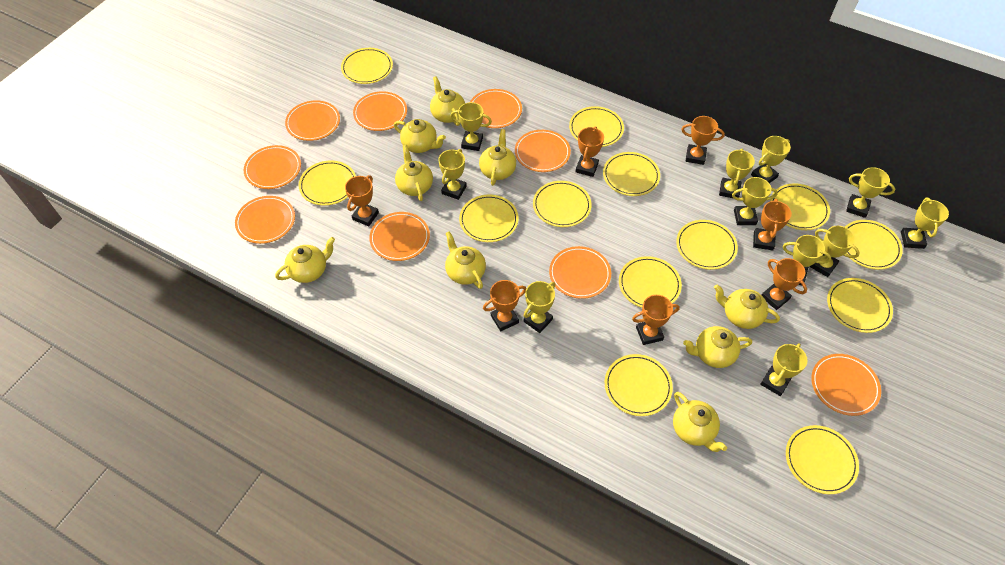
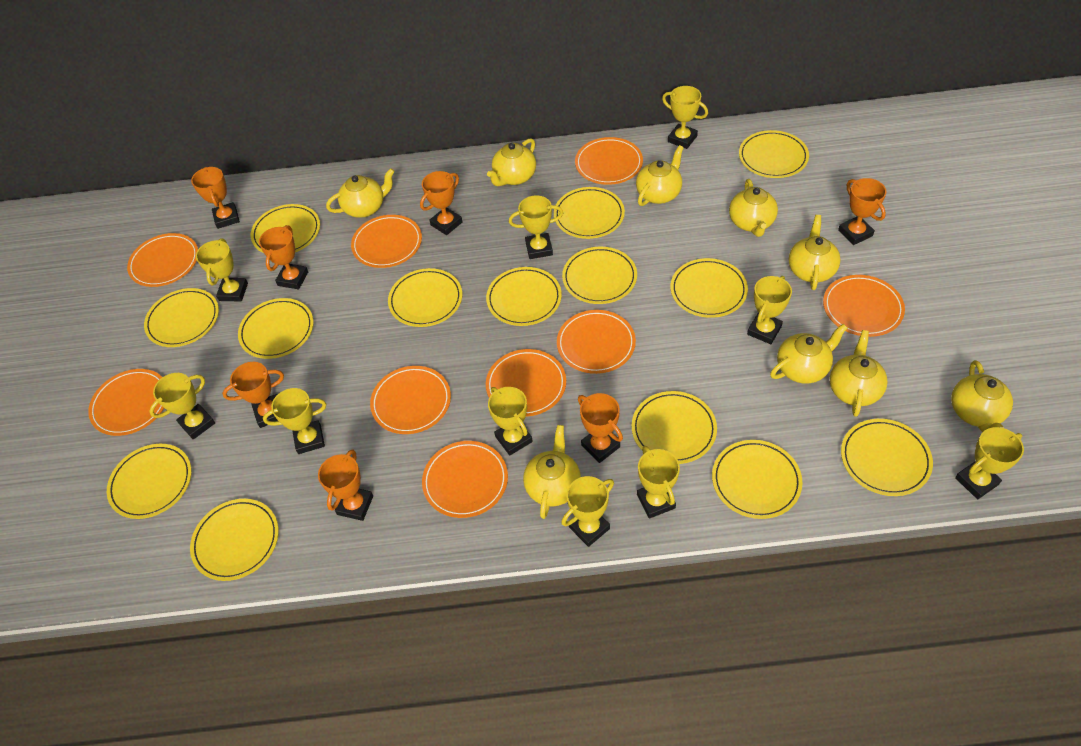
yellow plate: [299,160,356,206] [341,48,393,84] [459,195,519,242] [533,181,592,227] [569,106,624,147] [603,152,660,196] [605,354,673,416] [619,256,682,308] [676,220,738,270] [770,183,830,230] [786,425,859,494] [827,278,893,333] [845,220,903,270] = 13 -> [107,444,192,519] [144,288,219,347] [190,499,279,581] [238,298,314,359] [251,204,320,253] [388,268,462,327] [486,267,562,326] [554,187,625,239] [562,247,637,304] [631,391,717,464] [670,258,748,318] [712,440,803,519] [739,130,809,178] [841,419,933,496] = 14
yellow trophy: [438,149,467,200] [451,102,492,151] [524,281,555,333] [719,149,755,198] [732,177,778,225] [751,136,791,183] [760,343,808,396] [783,235,831,286] [810,226,860,277] [846,167,895,218] [901,198,949,249] = 11 -> [149,373,215,440] [196,238,248,301] [263,388,326,454] [488,387,533,455] [509,195,563,259] [561,476,614,547] [637,446,680,519] [662,86,708,149] [747,276,792,344] [955,427,1024,499] = 10

